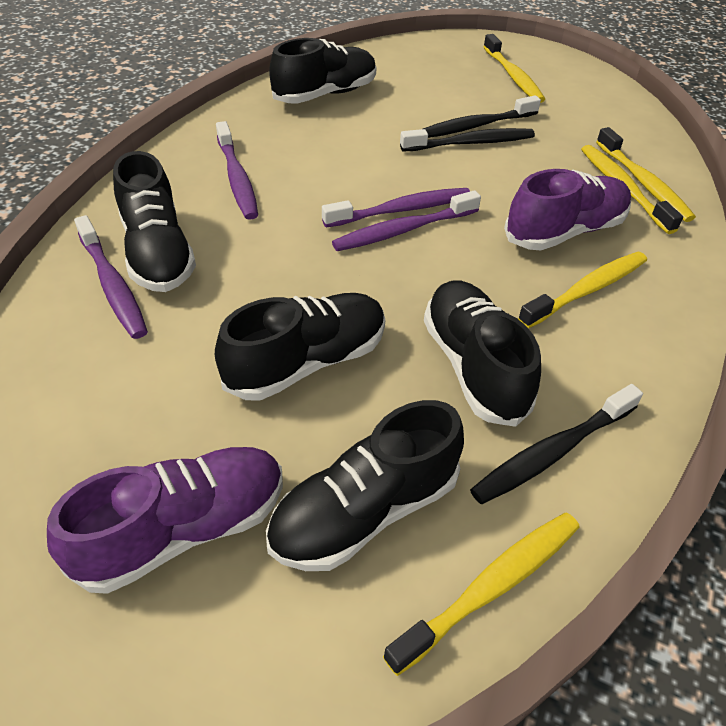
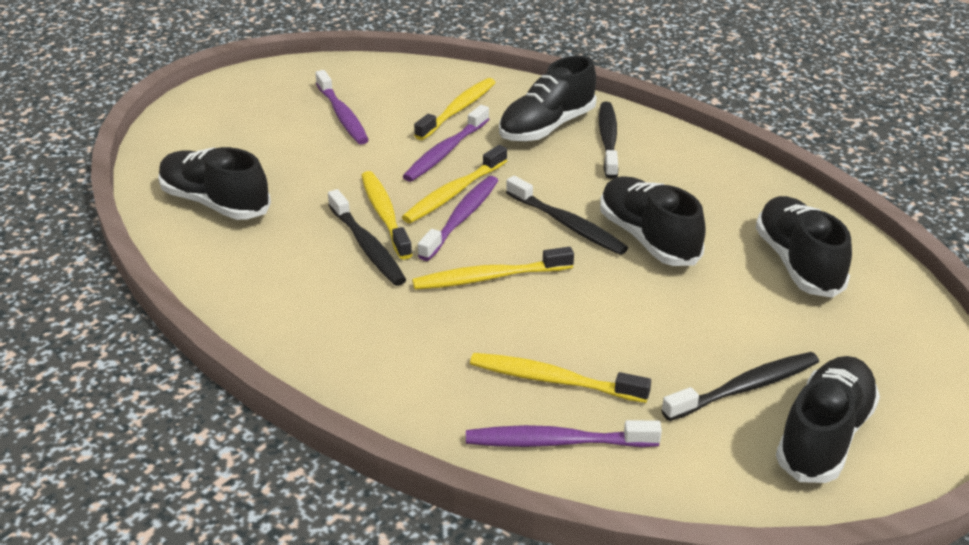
black toothbrush: [400,128,535,152] [423,95,541,138] [470,384,643,504] = 3 -> [328,189,406,286] [506,176,628,255] [599,102,618,179] [662,352,819,421] = 4
purple shoe: [47,447,283,594] [504,169,631,250] = 2 -> none = 0

